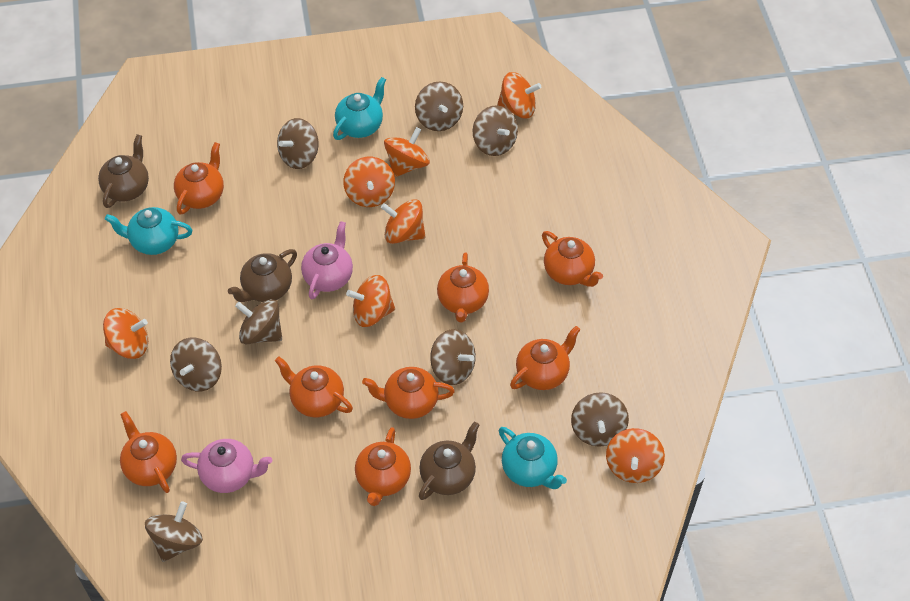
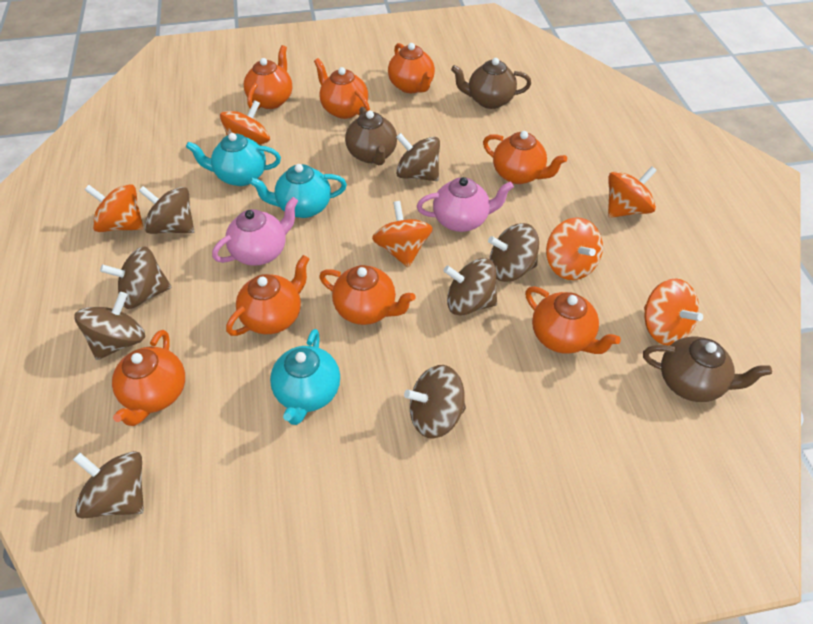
orange spinning top: [103,308,148,359] [343,157,395,207] [346,275,395,327] [381,199,426,244] [384,127,430,177] [497,72,541,118] [606,428,665,483] = 7 -> [85,184,144,232] [220,100,270,145] [372,201,433,268] [546,217,603,280] [608,166,657,218] [644,278,703,346] = 6

